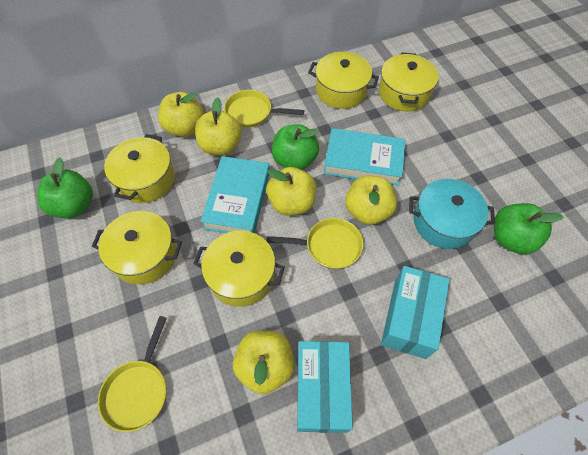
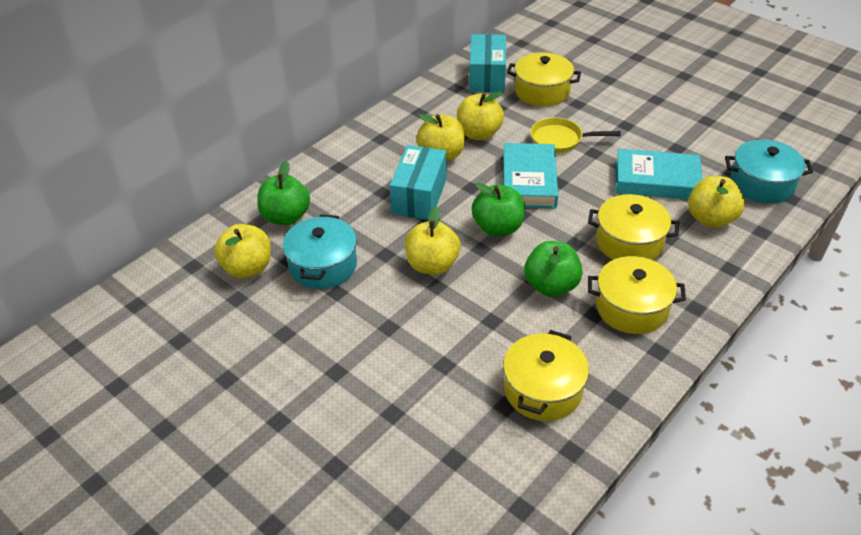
turquoise pot: [409,179,495,249] = 1 -> [283,215,357,289] [725,139,813,204] = 2
yellow pan: [98,316,167,432] [224,90,304,128] [266,218,363,269] = 3 -> [530,117,621,153] = 1
yellow pot: [92,211,182,285] [104,134,175,203] [193,231,285,307] [308,52,379,109] [379,53,439,111] = 5 -> [503,330,589,421] [507,52,581,106] [588,194,679,260] [588,256,686,334] = 4

